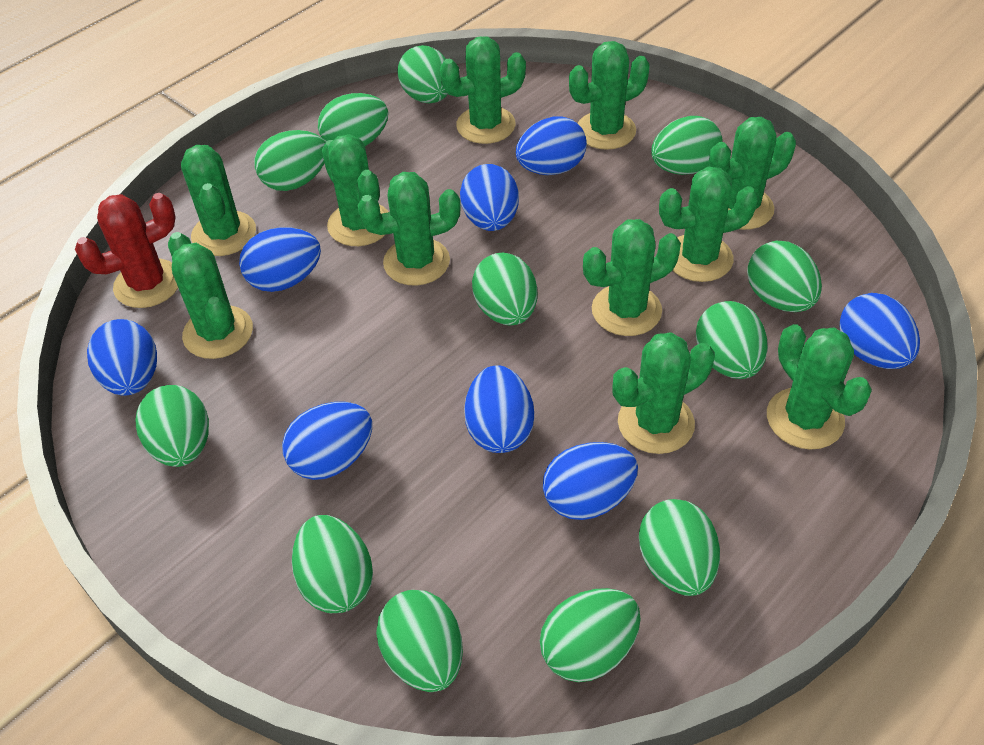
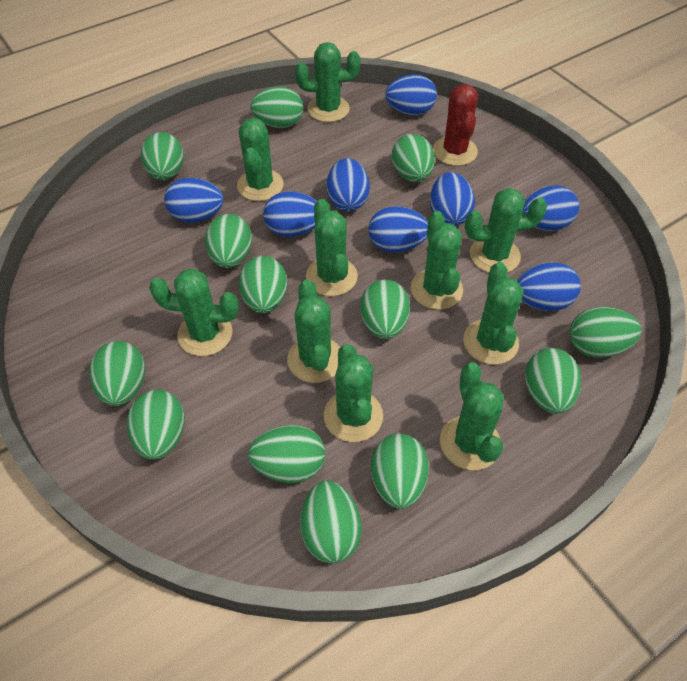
green cactus: [168,232,253,359] [181,145,256,256] [322,134,388,246] [357,172,461,286] [440,36,526,144] [569,41,650,150] [583,219,681,336] [612,332,715,454] [659,167,758,282] [709,117,796,230] [767,324,872,450] = 11 -> [149,268,239,356] [237,118,284,201] [287,280,340,383] [295,42,360,122] [306,199,358,296] [324,344,383,442] [411,211,463,310] [440,362,503,470] [463,262,524,365] [465,188,547,273] = 10
green egg: [136,385,209,467] [254,130,325,191] [292,515,373,613] [318,93,388,146] [376,590,463,692] [397,45,448,104] [472,253,537,326] [540,588,640,682] [639,499,720,596] [651,116,723,175] [696,301,768,379] [747,241,822,312] = 12 -> [89,341,145,406] [127,389,185,460] [141,132,184,180] [205,214,252,268] [239,256,287,313] [248,425,325,483] [250,87,303,128] [300,480,362,563] [360,280,410,339] [371,434,429,509] [392,134,435,182] [525,348,581,414] [570,307,641,358] = 13

